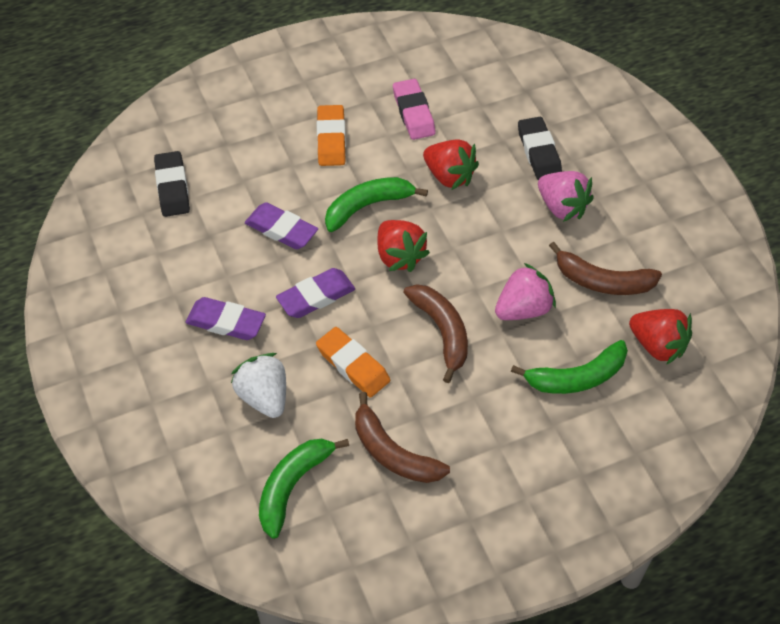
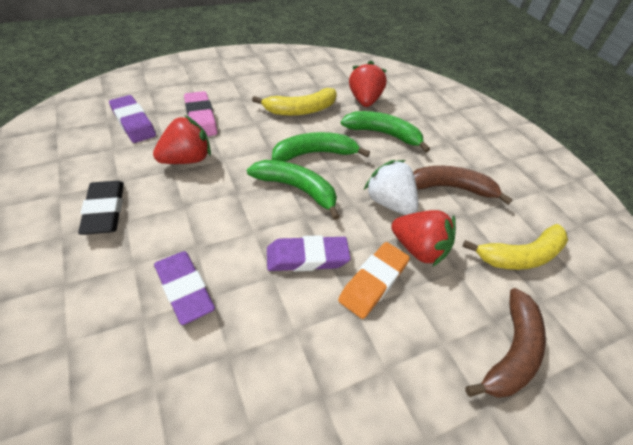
black eraser: [154,151,190,217] [518,117,562,180] = 2 -> [78,181,124,235] = 1
brown banana: [355,392,450,483] [403,284,468,383] [549,242,662,295] = 3 -> [413,166,513,205] [465,288,546,398] = 2
orange eraser: [316,327,390,398] [317,105,346,166] = 2 -> [338,242,410,319] = 1
pink strawberry: [495,263,556,320] [538,171,594,222] = 2 -> none = 0
yellow banana: none = 0 -> [252,88,337,116] [462,224,568,270] = 2

